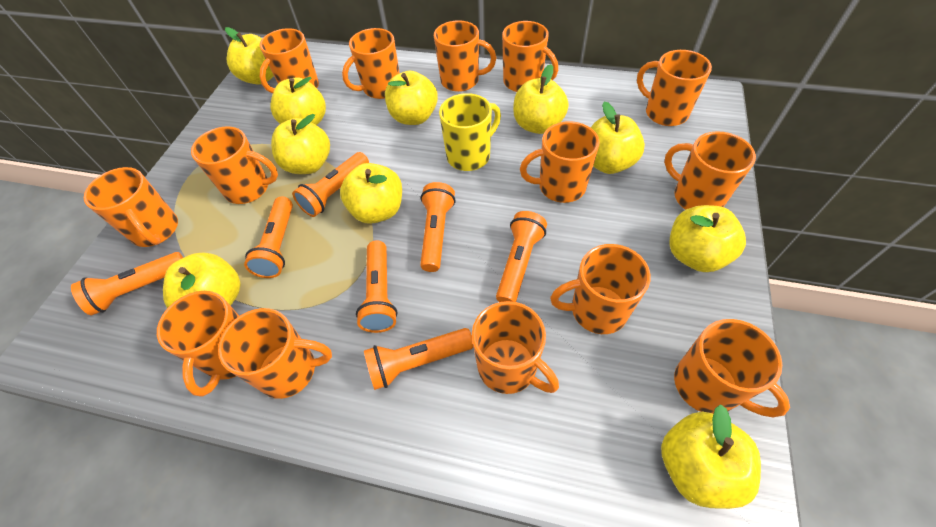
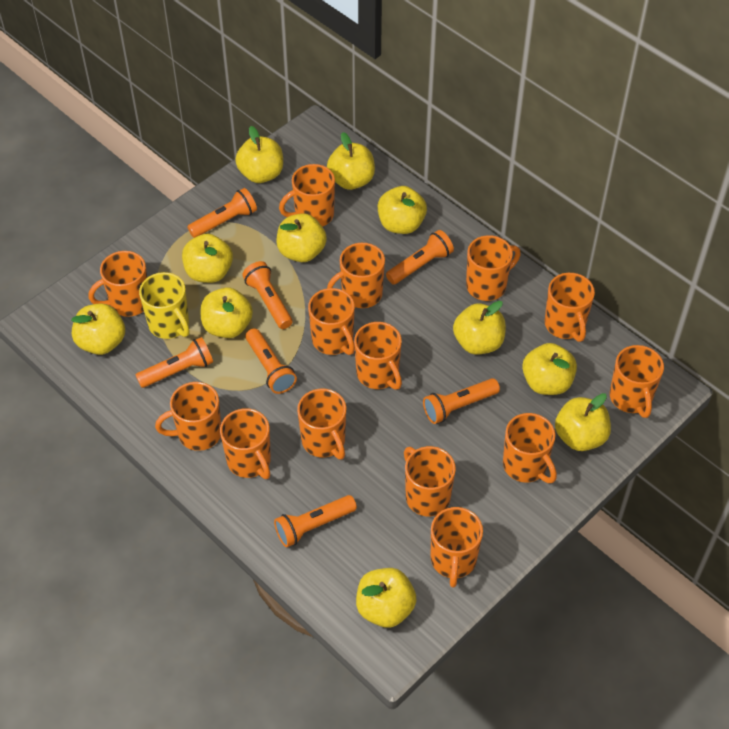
yellow apple: [163,253,240,308] [225,27,274,85] [270,77,326,125] [271,114,330,174] [340,163,402,224] [385,71,438,125] [513,64,569,134] [590,101,645,174] [661,405,761,509] [669,205,746,272] = 10 -> [71,304,125,355] [182,234,233,283] [201,287,253,338] [235,126,283,183] [276,213,327,262] [327,132,375,190] [356,568,417,628] [378,186,427,234] [453,301,506,355] [522,343,577,395] [555,393,611,451] = 11

